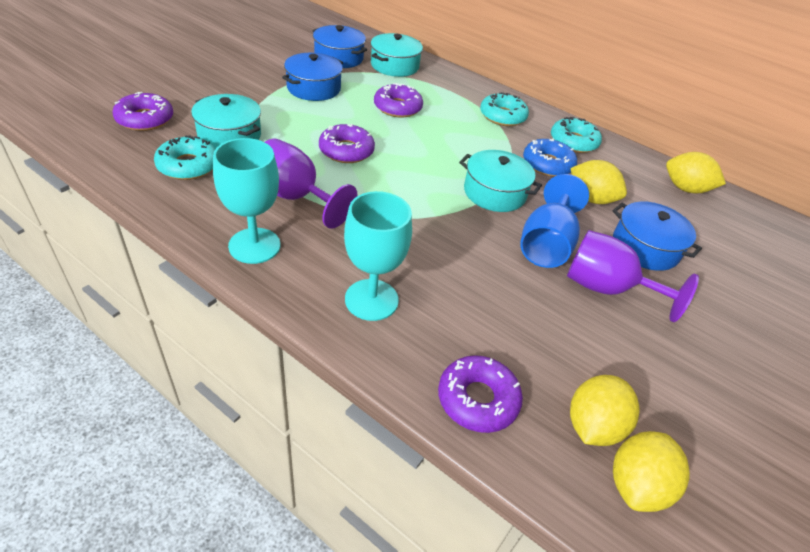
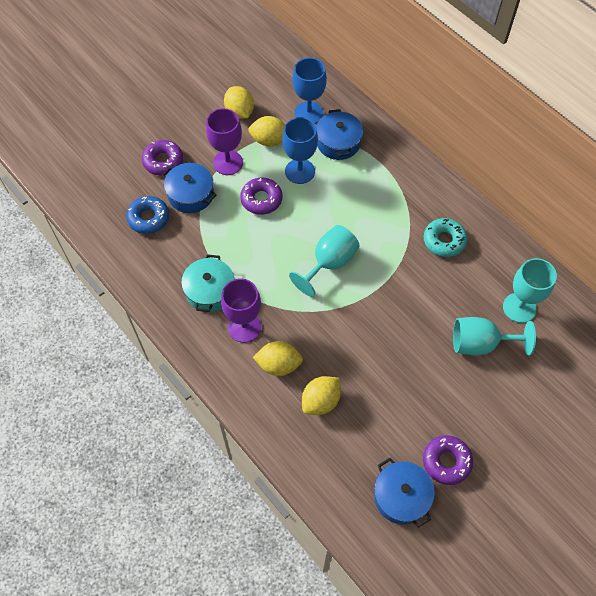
blue goblet: [520,174,589,268] = 1 -> [282,117,318,184] [293,58,327,124] = 2
purple donut: [112,92,173,131] [319,124,375,163] [374,83,423,118] [438,355,523,433] = 4 -> [142,140,183,176] [240,178,282,215] [423,435,473,485] = 3
turquoise donut: [154,135,216,180] [480,92,529,126] [551,117,602,153] = 3 -> [424,218,467,257] = 1
turquoise goblet: [213,138,281,264] [344,191,412,321] = 2 -> [289,225,360,297] [453,317,536,355] [503,258,557,323] = 3
turquoise pot: [191,94,261,148] [371,33,423,77] [459,150,542,212] = 3 -> [181,254,234,312] = 1

